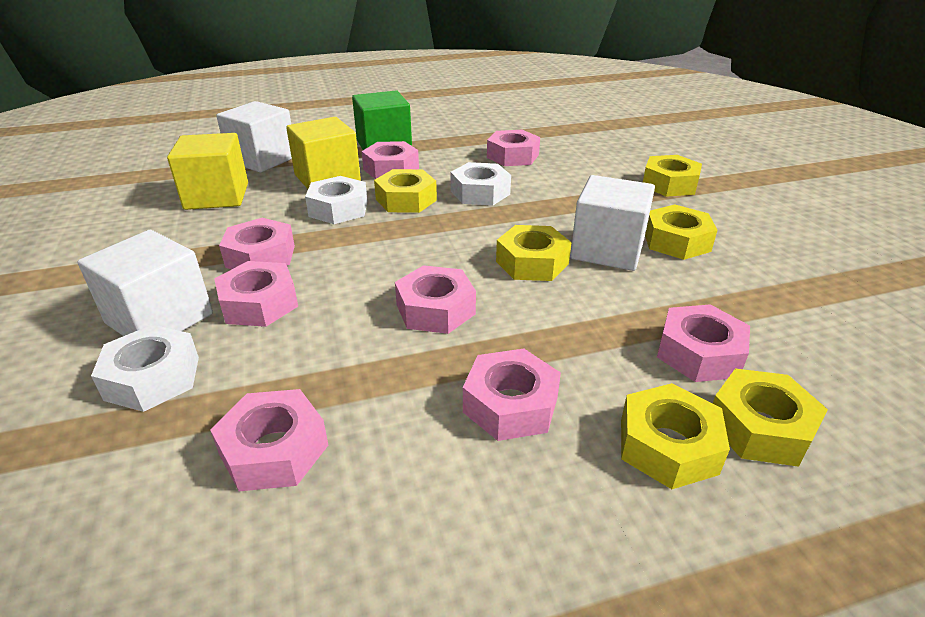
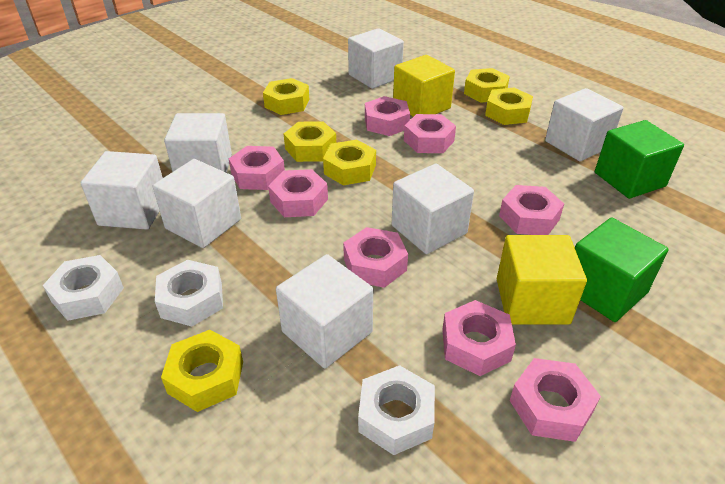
green cube: [352,90,412,150] = 1 -> [575,218,669,322] [595,120,684,199] = 2
white cube: [77,230,213,336] [216,101,292,173] [570,175,655,271] = 3 -> [81,151,163,230] [152,159,241,248] [164,113,232,173] [276,254,373,369] [348,28,404,89] [392,164,474,254] [545,88,624,161] = 7

